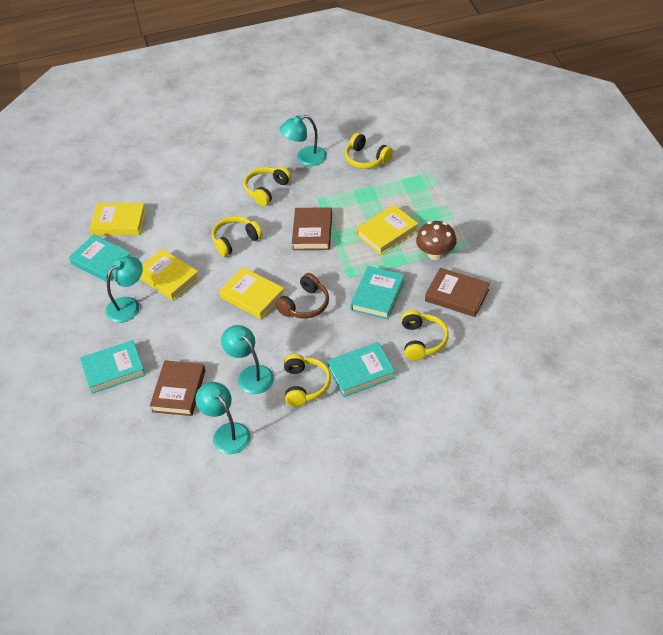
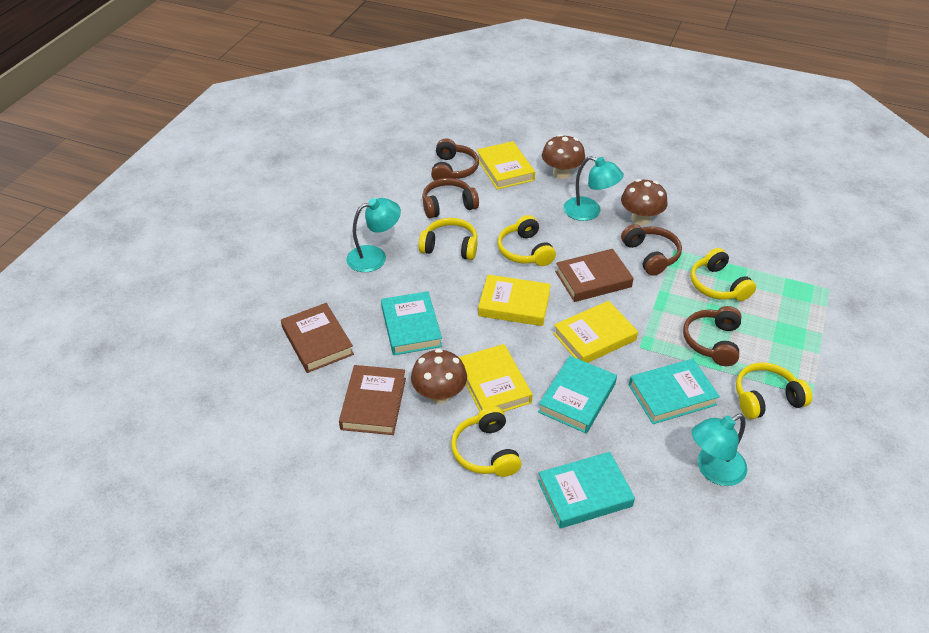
brown headphones: [275,273,329,319] = 1 -> [422,178,479,218] [431,138,479,181] [621,224,682,276] [683,306,741,366] = 4
brown mushroom: [416,221,457,260] = 1 -> [411,349,467,404] [542,134,585,179] [621,179,668,225] = 3
turquoise lamp: [106,257,143,323] [196,382,251,454] [221,325,274,394] [280,115,327,166] = 4 -> [346,198,401,272] [563,156,624,221] [692,414,747,486] = 3

